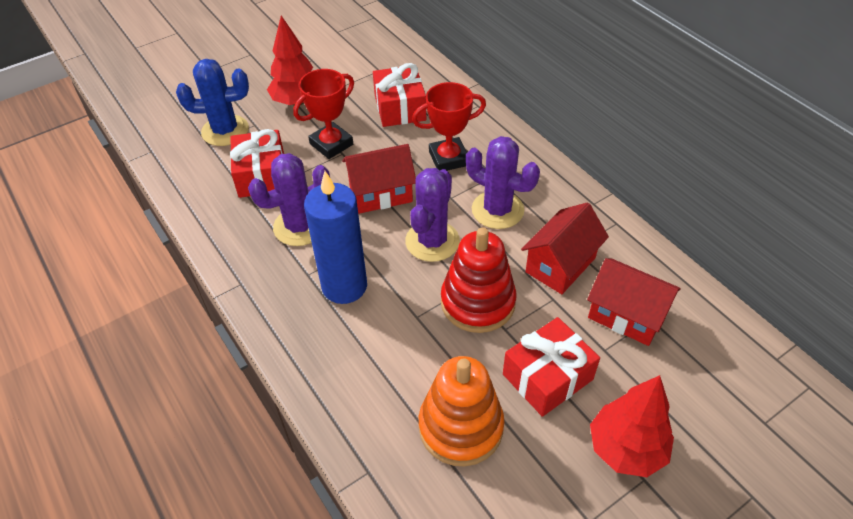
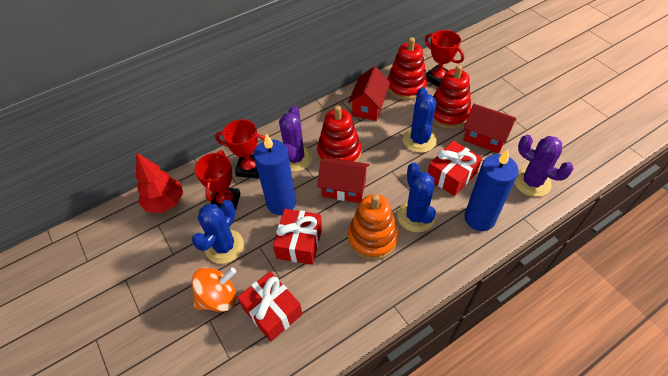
blue cactus: [176,59,249,146] = 1 -> [192,200,244,264] [397,163,436,232] [403,87,437,153] = 3
blue candle: [304,171,367,304] = 1 -> [254,134,296,215] [464,149,519,231] = 2
orange spinning top: none = 0 -> [191,267,236,312] = 1
purple cactus: [248,153,330,246] [405,168,460,262] [466,136,540,229] = 3 -> [279,106,312,172] [514,135,574,197] = 2
red stacking toy: [441,227,516,333] = 1 -> [317,105,361,162] [387,37,427,100] [433,65,471,129] = 3
red tree: [267,15,313,106] [590,375,674,477] = 2 -> [136,152,183,213] = 1
red trophy: [293,69,354,159] [412,82,486,171] = 2 -> [195,151,241,211] [215,119,265,178] [425,30,464,87] = 3

